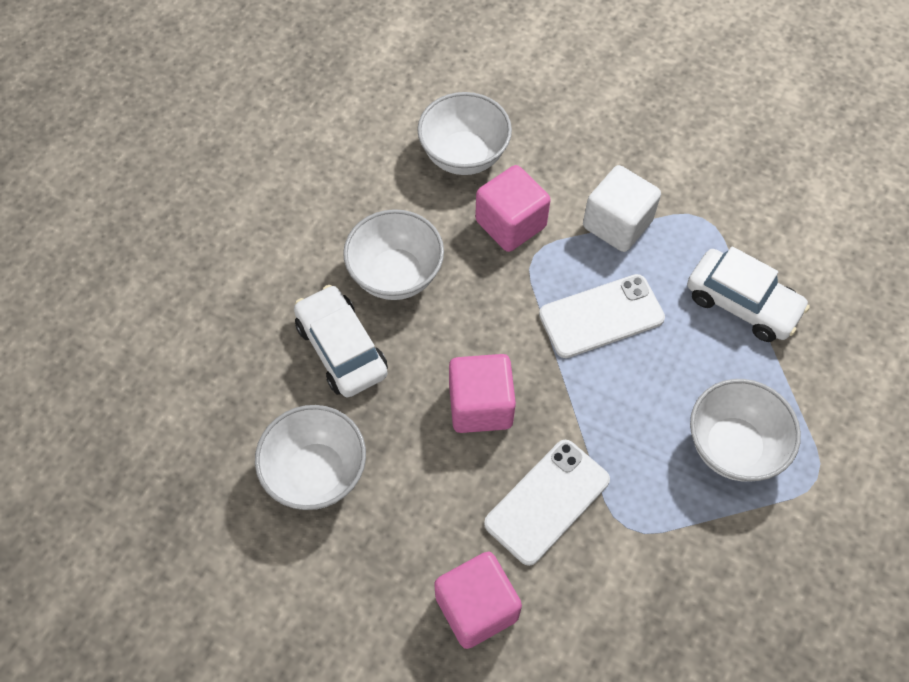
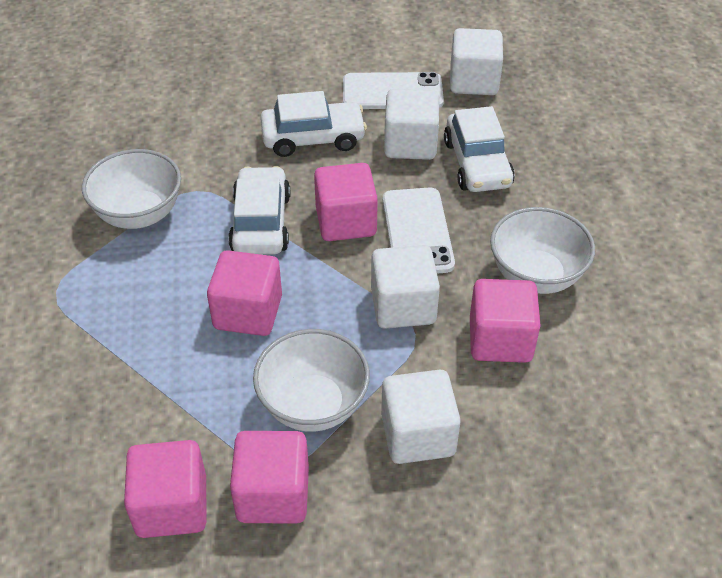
pink cube: [434,552,522,649] [449,354,516,433] [475,165,551,252] = 3 -> [124,440,207,538] [207,250,282,336] [230,431,309,524] [314,163,378,241] [470,279,541,363] = 5
white bowl: [255,405,366,510] [343,209,444,300] [417,92,512,175] [690,379,801,481] = 4 -> [82,149,181,229] [253,329,370,432] [490,207,595,294] = 3
white car: [294,285,388,398] [687,246,810,342] = 2 -> [228,166,290,255] [260,91,367,157] [444,106,515,192] = 3
white cube: [583,165,661,252] = 1 -> [371,245,440,329] [381,370,461,464] [384,89,439,160] [450,28,503,95] = 4

